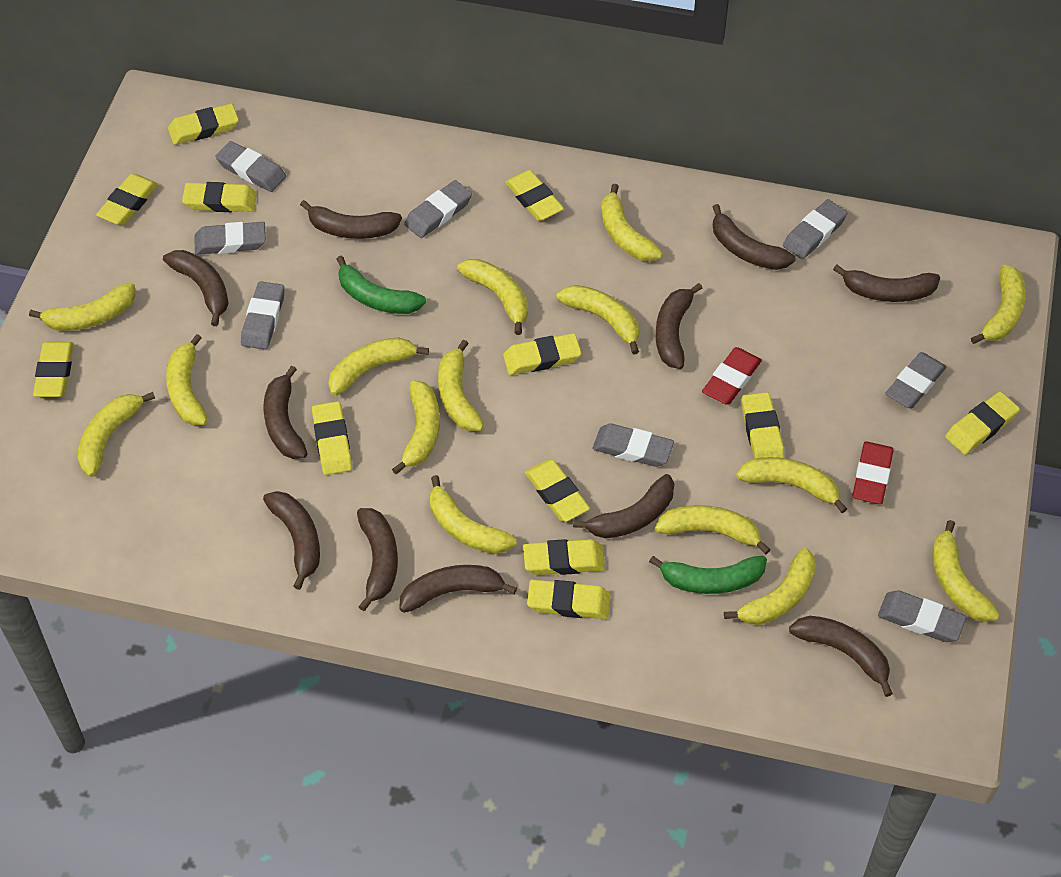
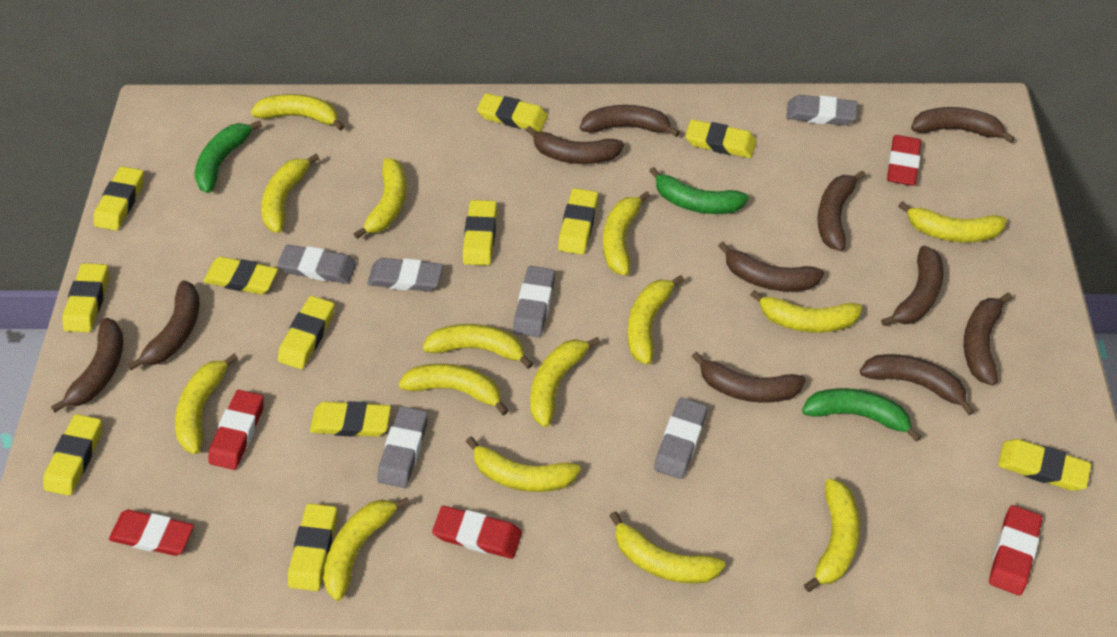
green banana: [337,256,426,314] [649,556,767,594] = 2 -> [194,120,262,193] [649,167,749,214] [802,388,921,442] = 3
grey eraser: [195,222,266,255] [216,141,286,192] [241,281,285,350] [404,180,472,238] [593,423,674,467] [783,199,848,259] [878,590,967,642] [885,352,946,409] = 8 -> [277,245,356,284] [367,258,443,292] [377,406,428,488] [513,266,555,337] [654,397,708,479] [786,95,858,125] = 6
red eraser: [702,347,762,405] [852,441,894,504] = 2 -> [109,510,194,556] [208,390,264,470] [432,506,522,559] [887,135,921,186] [989,505,1042,595] = 5

